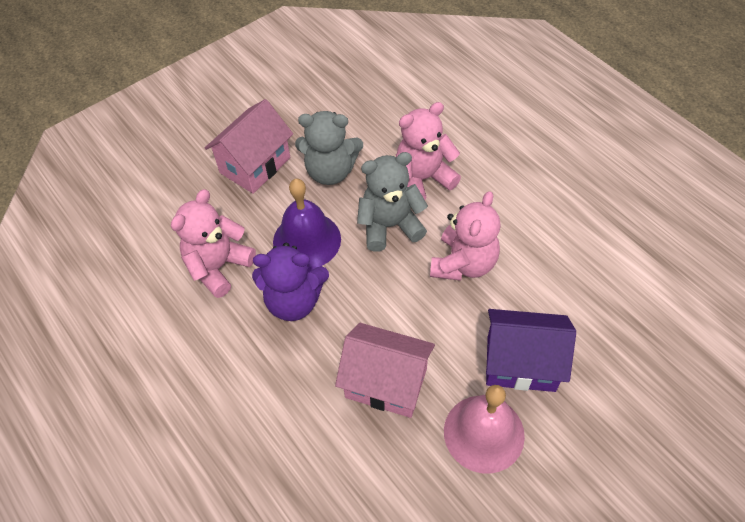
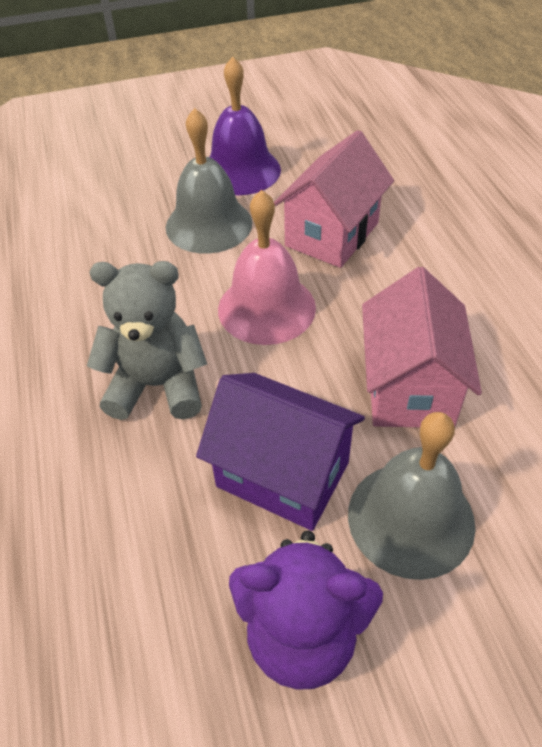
grey bell: none = 0 -> [166,108,252,254] [348,412,475,580] = 2
grey teddy bear: [295,111,363,185] [357,152,428,252] = 2 -> [87,261,207,420] = 1
pink teddy bear: [171,189,256,298] [396,102,461,200] [430,191,501,281] = 3 -> none = 0

